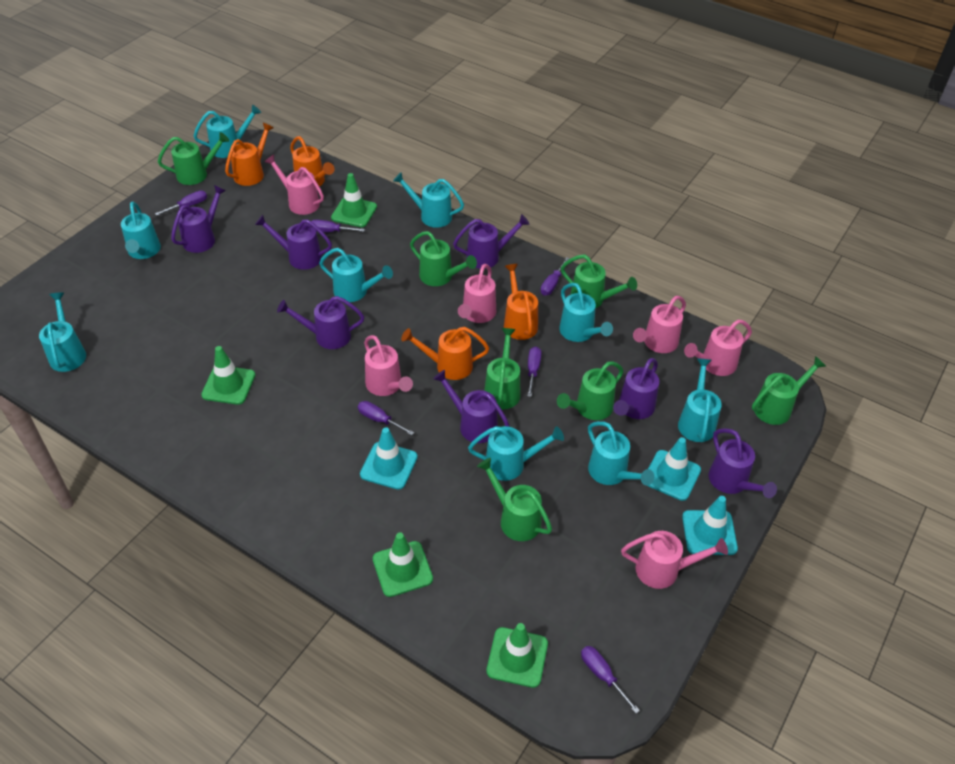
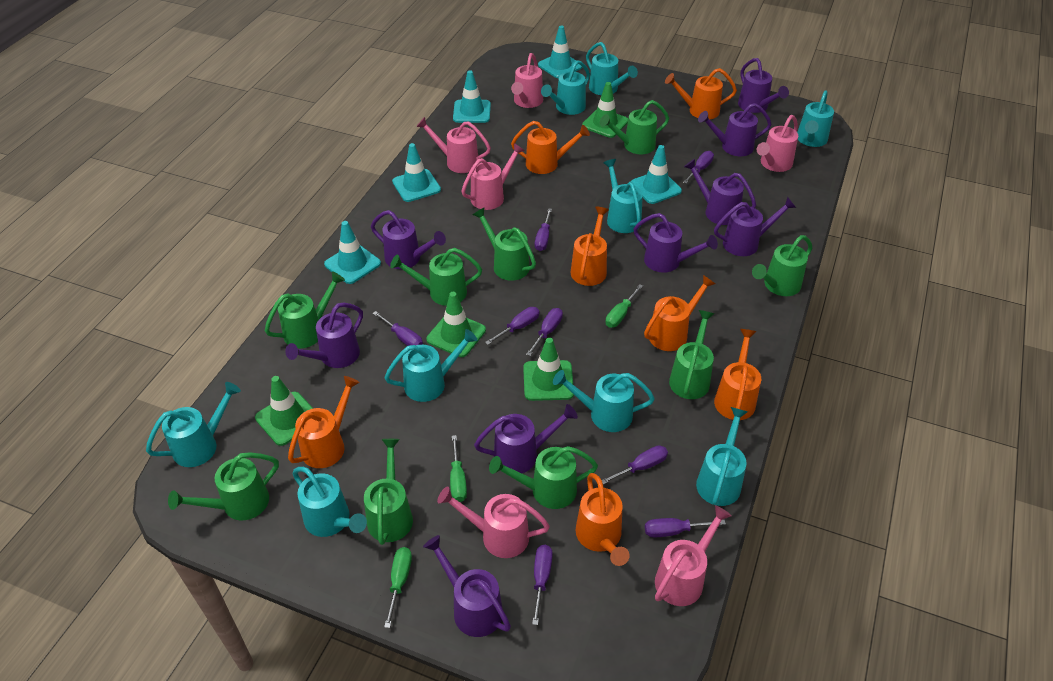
green screwdriver: none = 0 -> [384,547,412,628] [450,435,467,502] [605,284,643,328] = 3
green watering can: [158,132,229,185] [410,231,477,286] [477,458,552,541] [484,328,520,409] [557,361,624,420] [561,254,637,308] [752,356,826,425] = 7 -> [168,452,279,521] [265,271,345,348] [364,439,413,545] [390,248,482,306] [473,208,536,281] [489,446,598,509] [600,100,669,154] [669,310,714,399] [752,235,812,296] = 9
orange watering can: [225,123,274,186] [290,136,334,187] [401,327,489,380] [504,264,538,340] = 4 -> [288,376,360,468] [511,121,590,174] [570,207,609,286] [576,473,630,566] [644,275,715,351] [665,68,737,119] [714,329,761,420] = 7
purple screwdriver: [155,190,207,216] [311,220,365,232] [358,401,414,435] [528,347,541,397] [540,257,570,296] [581,646,640,713] = 6 -> [372,311,423,346] [485,307,540,345] [526,308,563,356] [532,545,553,625] [535,208,552,251] [602,445,668,485] [645,518,726,537] [683,151,714,184] = 8
purple watering can: [171,185,226,253] [255,215,332,270] [277,296,364,349] [433,370,510,443] [453,214,530,269] [613,358,659,419] [709,428,777,498] = 7 -> [285,303,363,368] [371,210,446,269] [423,535,511,637] [474,404,578,473] [633,213,718,273] [684,159,756,225] [698,103,772,156] [714,197,796,256] [738,58,789,113] = 9
turquoise traffic cone: [360,427,418,490] [647,437,701,501] [682,496,738,555] = 3 -> [324,221,381,284] [392,143,441,202] [453,70,491,123] [538,26,582,78] [631,145,682,204] = 5

